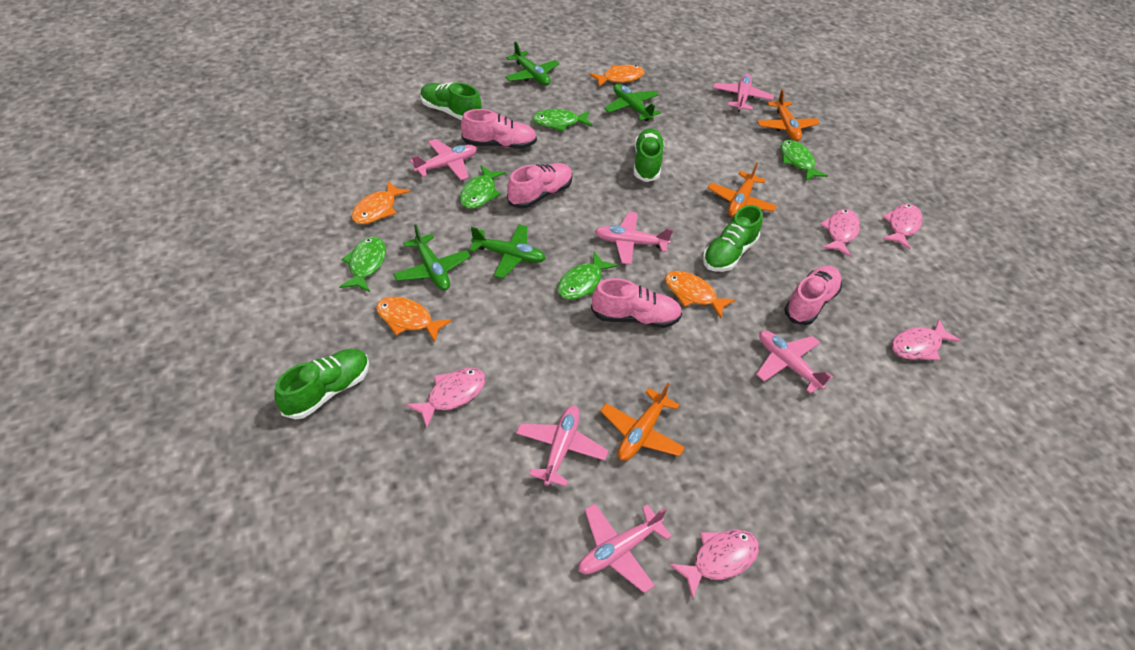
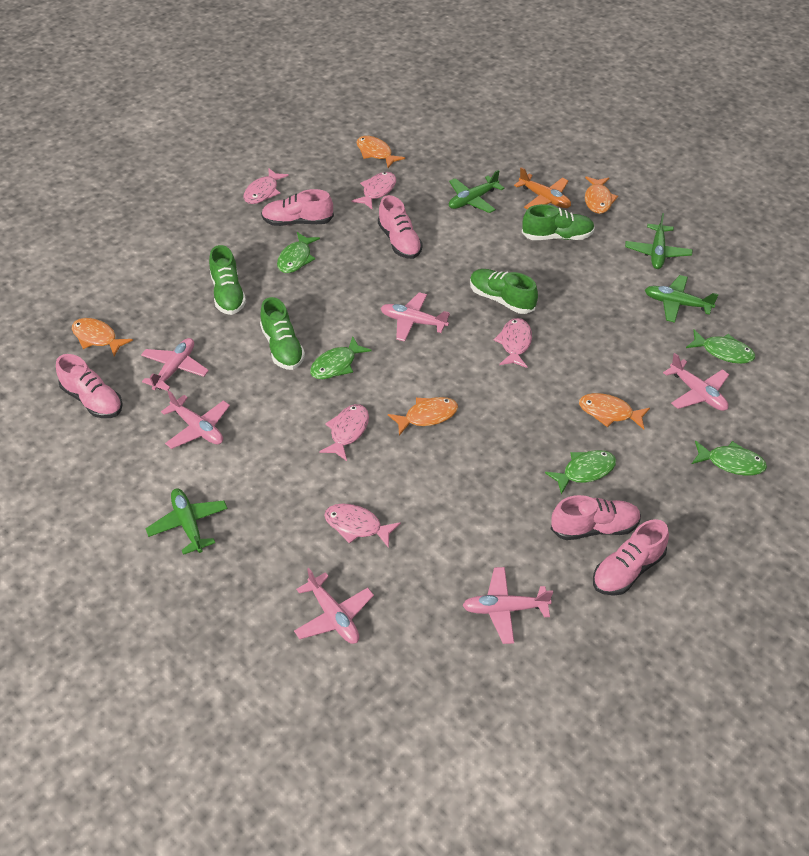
orange fish: [352,180,410,224] [376,297,452,342] [589,65,645,87] [665,271,736,318] = 4 -> [72,318,133,356] [356,136,405,168] [388,397,458,436] [579,393,650,430] [585,176,618,214] = 5
orange plane: [600,383,685,461] [708,162,777,217] [757,89,820,141] = 3 -> [514,167,571,209] = 1
pink shoe: [461,109,537,149] [507,163,573,208] [591,278,682,328] [784,266,842,325] = 4 -> [56,354,123,418] [261,189,334,226] [378,195,423,259] [551,495,641,540] [593,519,669,596] = 5

